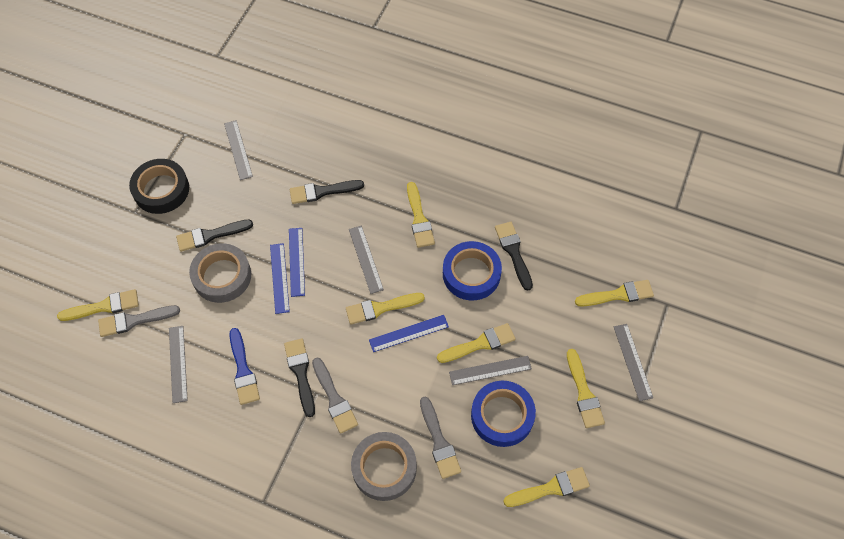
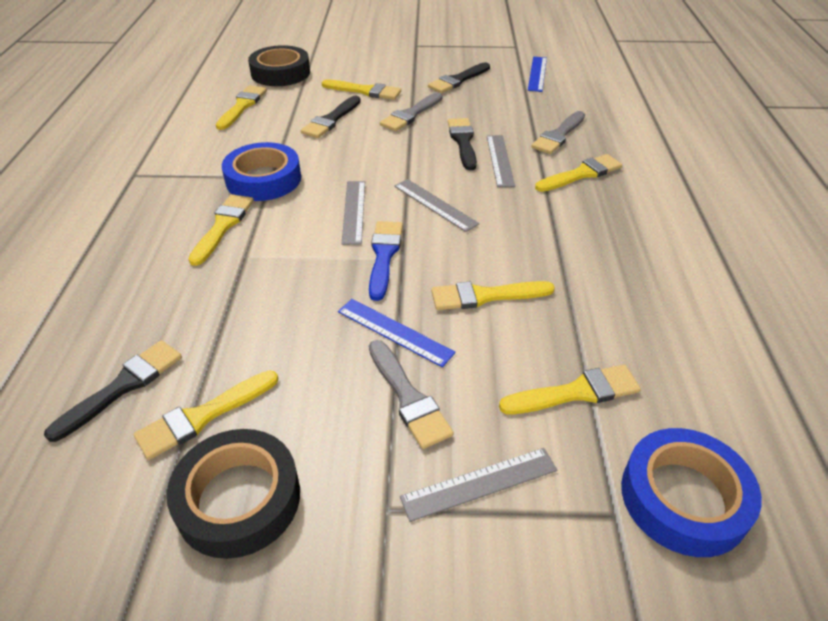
black tape: [129,159,189,214] = 1 -> [167,429,300,559] [248,45,310,86] = 2
blue ruler: [270,243,290,314] [289,228,305,297] [369,315,449,352] = 3 -> [338,299,456,367] [528,57,547,92] = 2
grey ruler: [169,326,188,403] [224,120,253,180] [349,226,384,294] [449,356,532,385] [614,324,653,401] = 5 -> [341,181,365,245] [394,179,480,232] [400,448,557,522] [487,135,515,187] = 4
grey tape: [189,243,251,303] [351,432,417,501] = 2 -> none = 0

